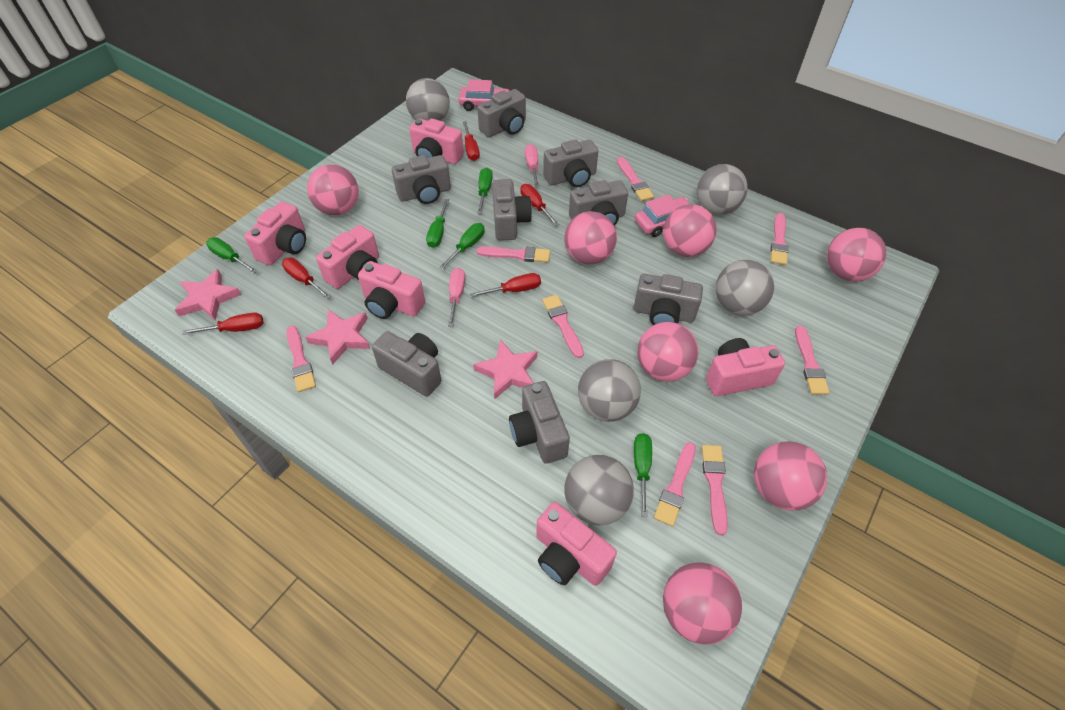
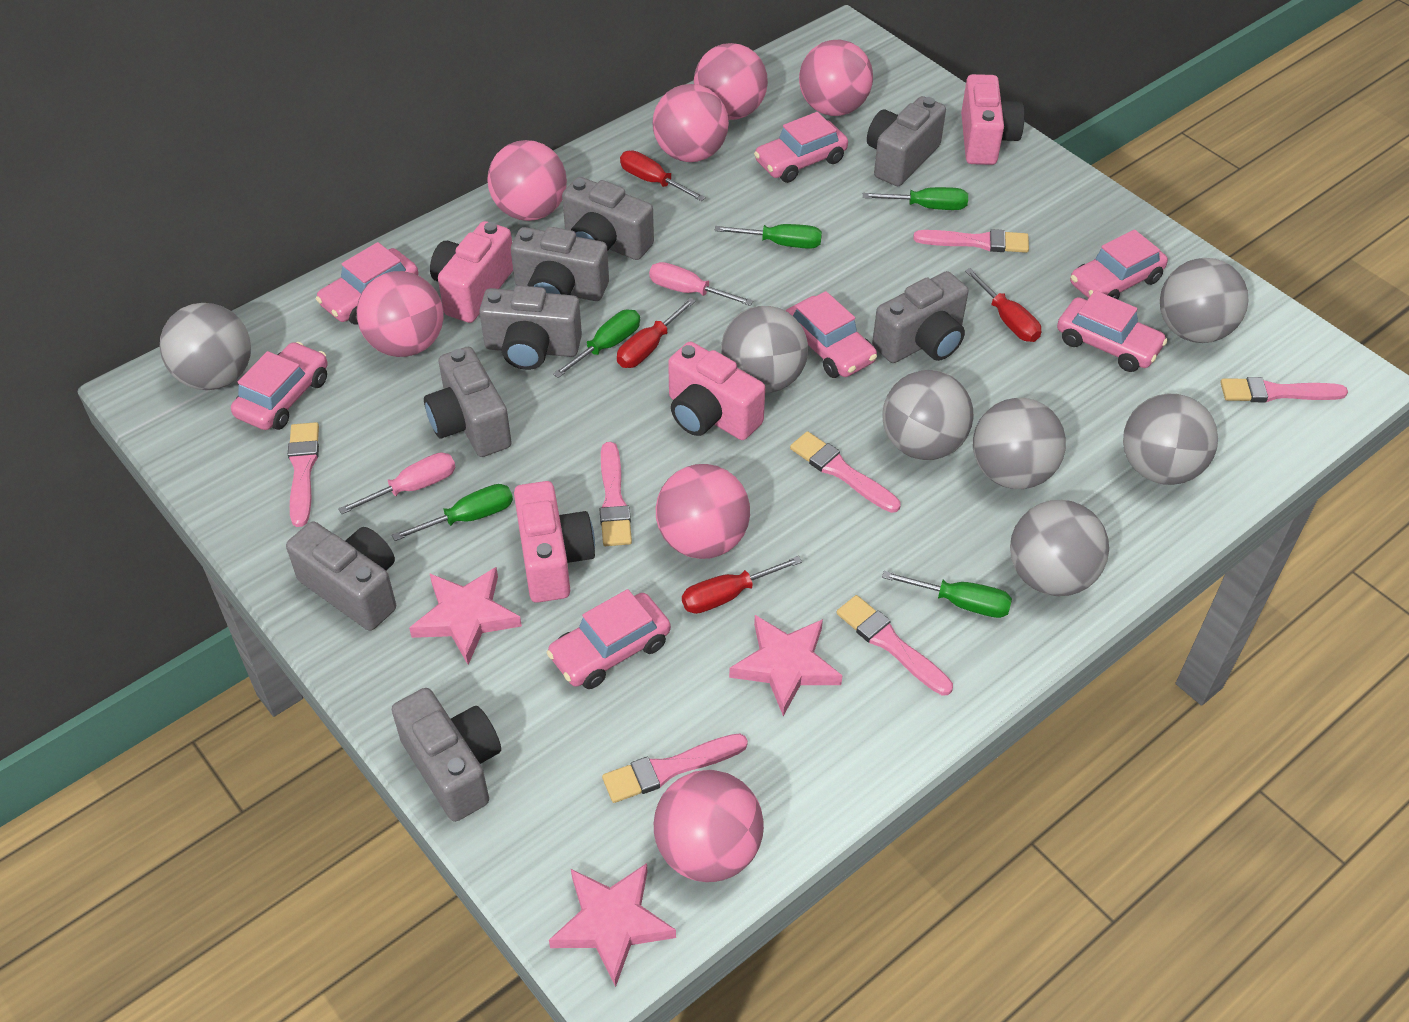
grey ball: [406,78,450,121] [564,455,634,526] [578,359,641,422] [697,164,748,214] [716,260,774,315] = 5 -> [160,303,251,390] [721,306,808,393] [882,370,974,460] [973,398,1066,489] [1010,500,1109,596] [1123,394,1218,485] [1160,258,1249,343] = 7
pink brush: [286,326,316,392] [476,247,550,263] [542,295,584,358] [617,157,654,201] [654,442,696,527] [702,445,728,535] [770,213,789,265] [795,326,830,395] = 8 -> [288,422,319,527] [599,442,632,546] [602,734,748,803] [790,431,900,513] [837,595,953,696] [913,229,1029,253] [1220,377,1348,403] = 7
pink camera: [244,201,306,265] [316,225,379,289] [358,261,425,319] [409,118,464,164] [536,502,617,586] [706,338,785,396] = 6 -> [430,221,513,323] [514,481,595,603] [668,342,765,440] [961,74,1025,165] = 4
pink car: [459,79,510,111] [635,194,690,237] = 2 -> [231,342,328,430] [316,242,418,324] [547,589,671,689] [754,112,848,183] [786,291,877,378] [1057,290,1168,372] [1070,229,1168,299] = 7
red screwdriver: [183,313,264,335] [282,258,331,299] [463,121,480,161] [470,273,541,297] [520,184,559,226] = 5 -> [617,297,696,368] [620,150,706,201] [682,556,802,614] [965,268,1041,342] = 4

